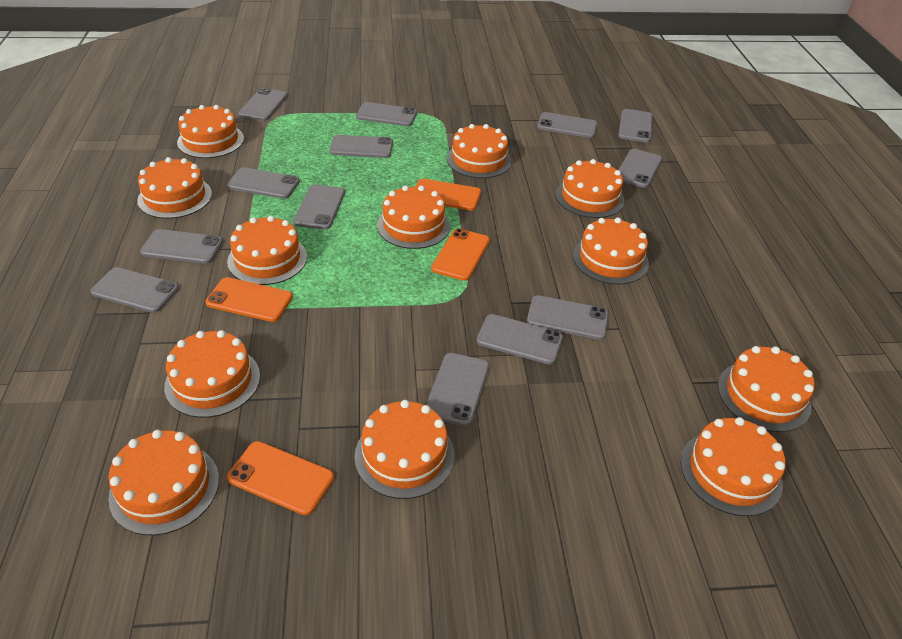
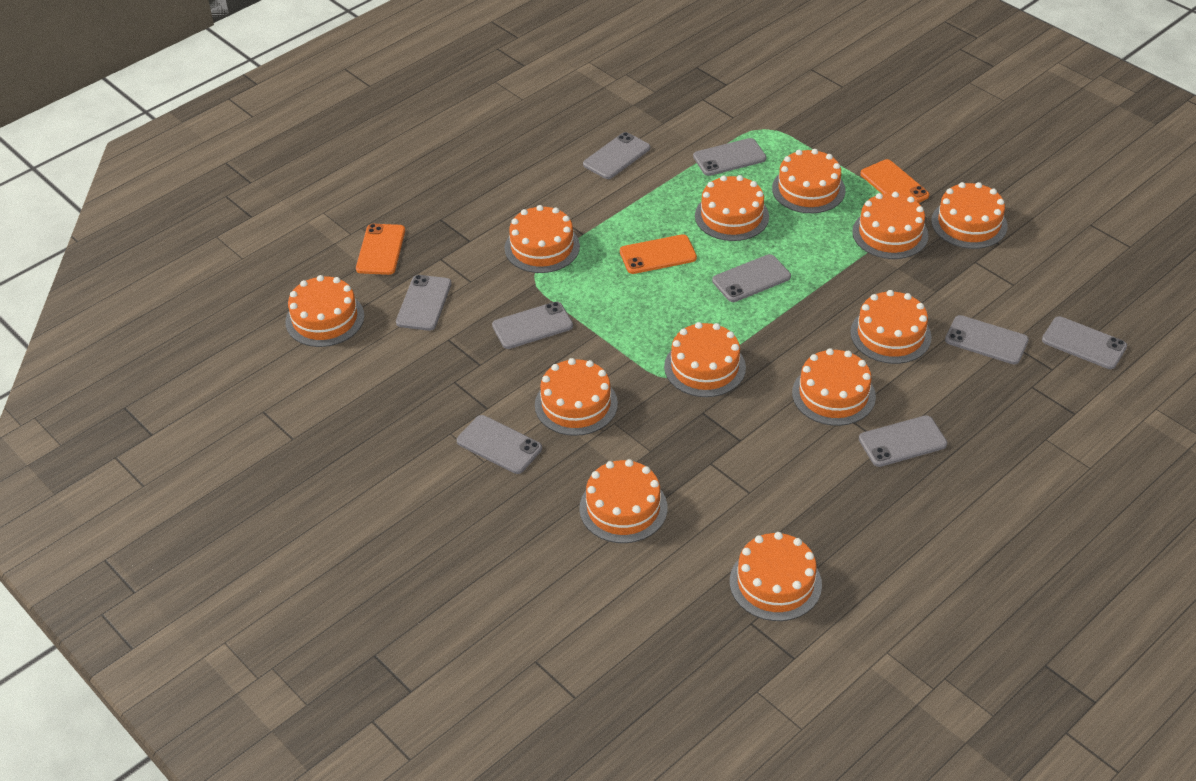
grey phone: [90,267,179,313] [140,229,223,264] [227,167,300,199] [238,88,288,121] [293,185,345,229] [329,135,393,158] [356,102,417,126] [426,353,489,426] [476,314,563,365] [527,295,609,340] [537,112,597,138] [618,109,653,143] [618,149,662,188] = 13 -> [396,275,452,331] [457,415,542,474] [492,302,573,349] [583,132,650,179] [693,138,766,176] [712,254,791,302] [859,415,947,467] [945,315,1029,364] [1042,316,1127,369] = 9
orange phone: [205,277,293,322] [227,441,334,515] [415,179,481,211] [431,228,490,281] = 4 -> [356,224,405,275] [620,234,697,274] [860,159,929,203] = 3

